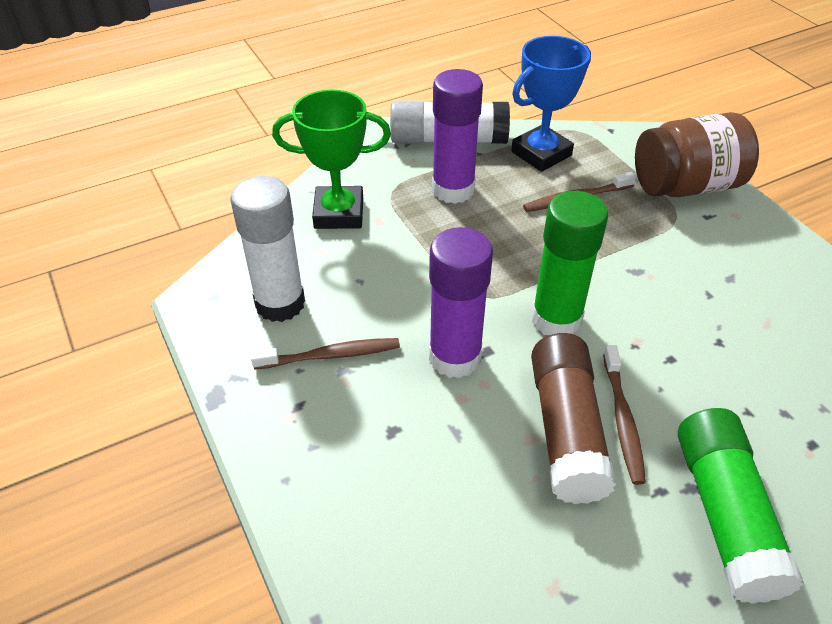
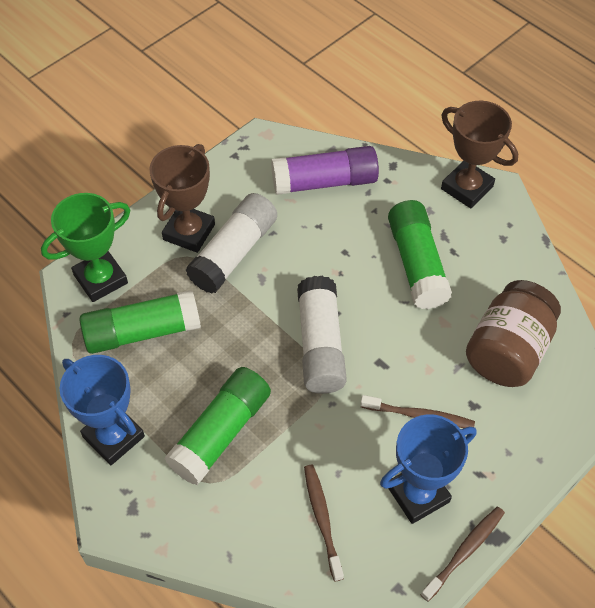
blue trophy: [511,36,591,172] = 1 -> [59,355,145,465] [380,414,476,524] = 2
brown glue stick: [531,333,616,504] = 1 -> none = 0
brown trophy: none = 0 -> [149,144,215,253] [441,101,518,208] = 2
green glue stick: [531,191,608,335] [678,408,804,604] = 2 -> [80,290,201,354] [164,367,271,485] [388,200,452,309] = 3
purple glue stick: [429,227,493,378] [432,69,483,204] = 2 -> [271,146,379,195] = 1

